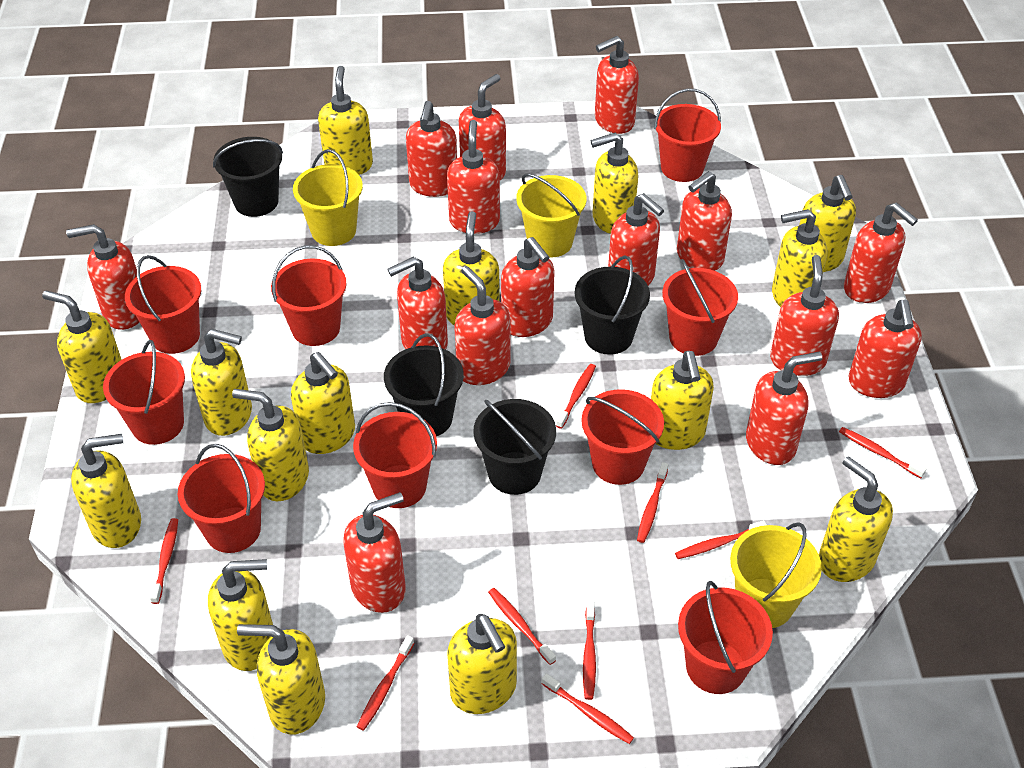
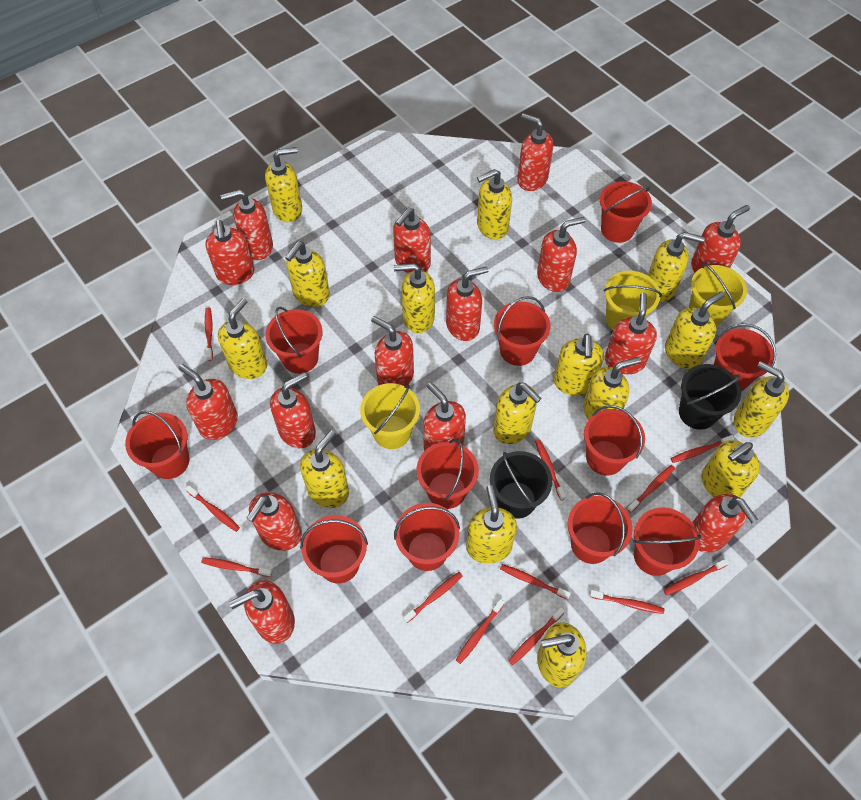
black bucket: [213,137,283,217] [384,333,464,436] [473,399,556,495] [575,255,650,355] = 4 -> [490,451,552,519] [679,364,741,430] = 2
red bucket: [103,340,185,445] [125,255,201,354] [178,444,265,553] [271,245,347,346] [353,402,437,508] [581,389,664,485] [654,88,721,182] [662,259,738,356] [678,581,773,694] = 9 -> [125,411,189,479] [265,307,323,374] [300,515,368,583] [394,503,460,571] [417,439,479,509] [494,296,550,366] [568,492,632,564] [584,405,645,475] [600,181,652,243] [633,508,701,576] [714,324,776,392] = 11
red toothbrush: [150,518,178,604] [357,635,414,731] [488,588,556,665] [542,673,634,744] [556,364,596,429] [583,601,596,700] [637,462,668,543] [675,520,767,559] [839,427,926,478] = 9 -> [185,485,240,532] [201,557,272,577] [205,308,213,361] [403,572,463,623] [456,599,504,664] [500,564,571,600] [509,607,565,665] [535,439,566,500] [590,590,664,614] [627,465,675,512] [663,558,729,595] [671,435,734,463] = 12

